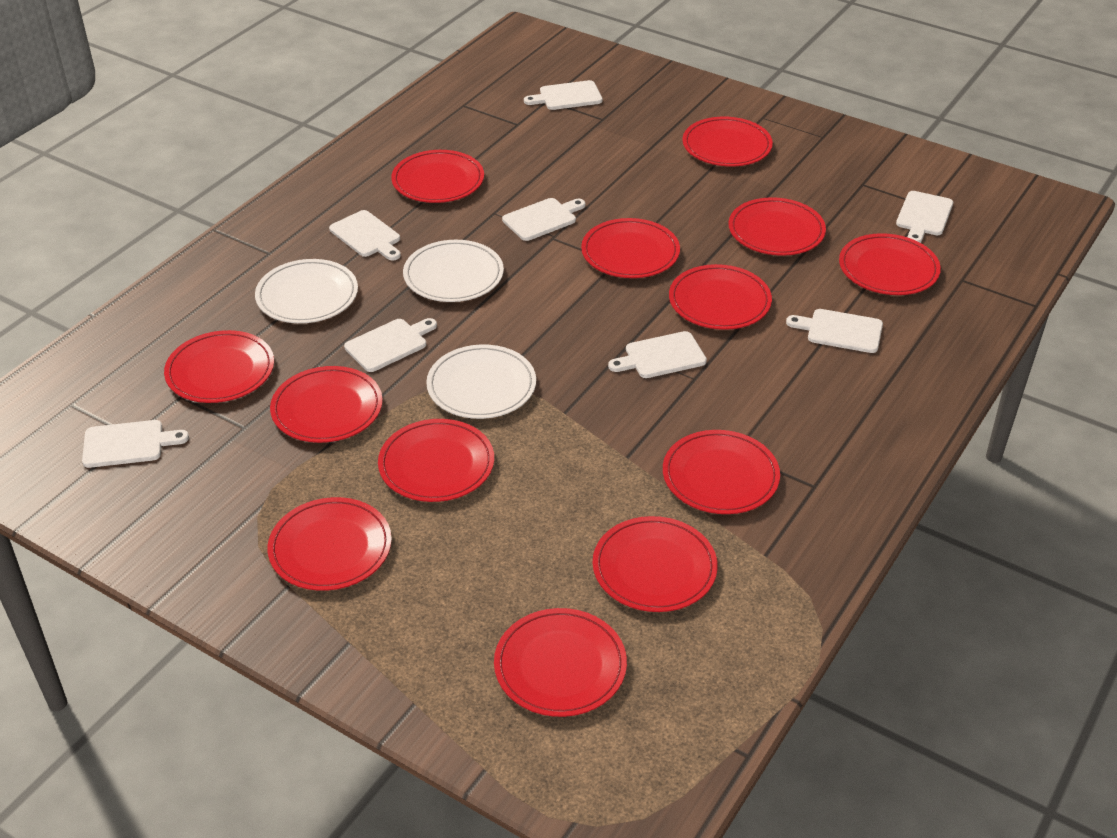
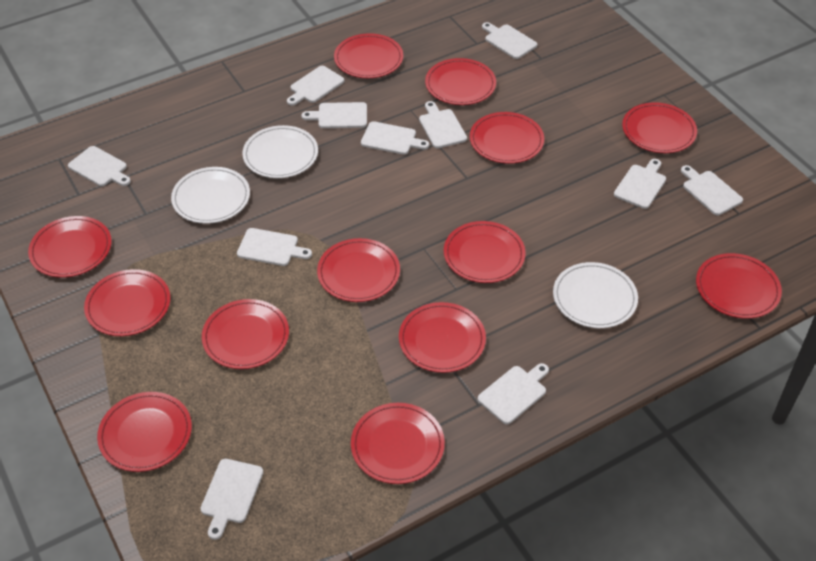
white cutting board: [82,420,189,468] [329,210,401,261] [344,318,437,372] [502,198,585,241] [524,80,603,110] [608,331,707,378] [786,309,883,353] [896,191,953,243] = 8 -> [68,146,131,186] [200,459,263,540] [237,228,312,266] [287,66,344,106] [301,102,367,128] [361,121,429,155] [419,101,467,148] [478,363,549,424] [482,22,537,59] [614,159,666,209] [681,165,743,215] = 11

